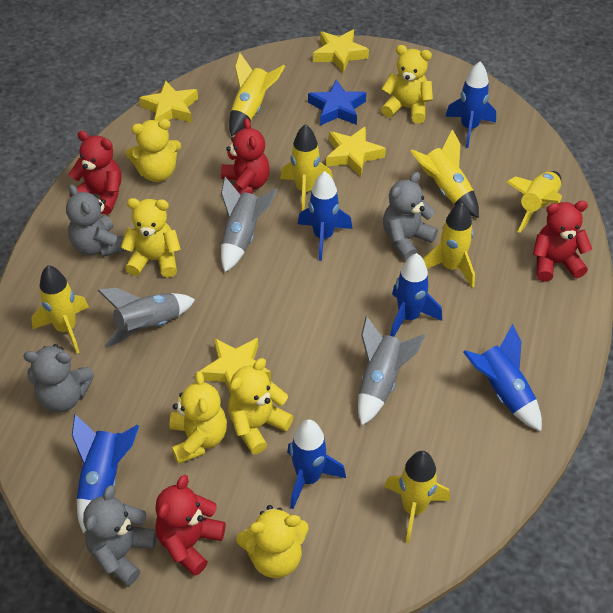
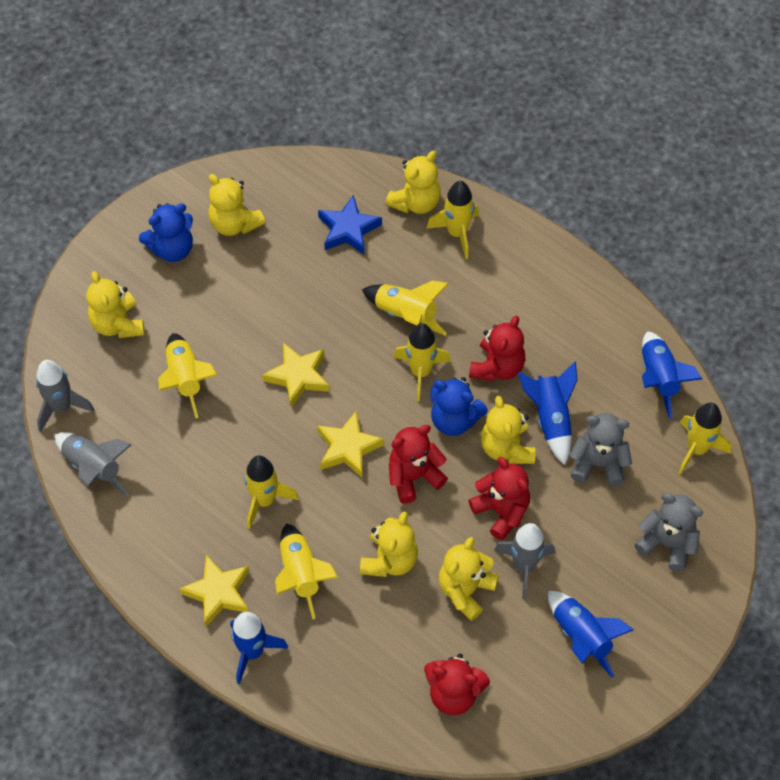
blue rocket: [72,414,139,533] [287,419,346,509] [298,171,352,261] [390,253,442,337] [445,62,496,148] [463,324,542,432] = 6 -> [231,612,288,684] [518,362,577,465] [548,591,634,678] [642,331,703,419] = 4
blue teddy bear: none = 0 -> [139,203,193,262] [430,377,488,436] = 2
grey teddy bear: [23,344,94,413] [66,184,127,257] [83,485,157,586] [383,172,438,260] = 4 -> [570,413,632,487] [635,493,703,571] = 2
yellow star: [139,80,198,123] [200,338,271,395] [313,30,369,73] [326,126,386,177] = 4 -> [179,555,249,627] [262,343,329,408] [317,411,384,478] = 3

